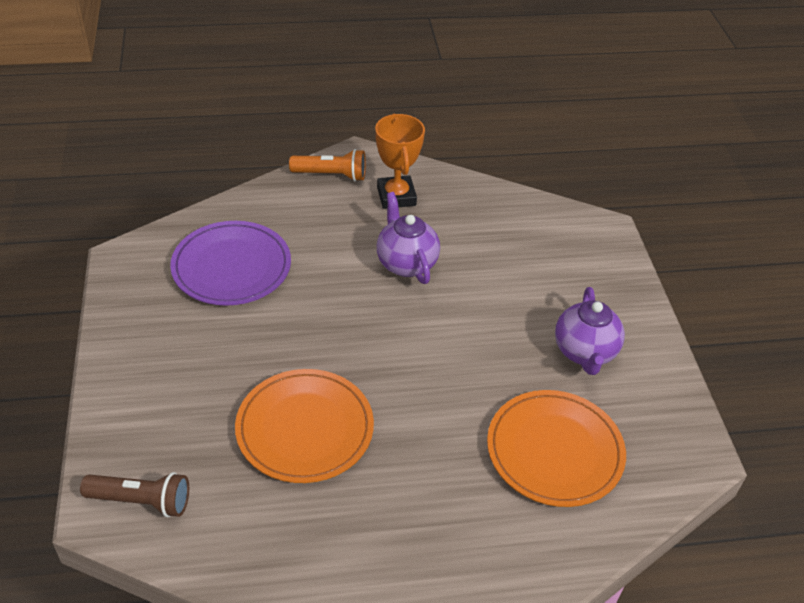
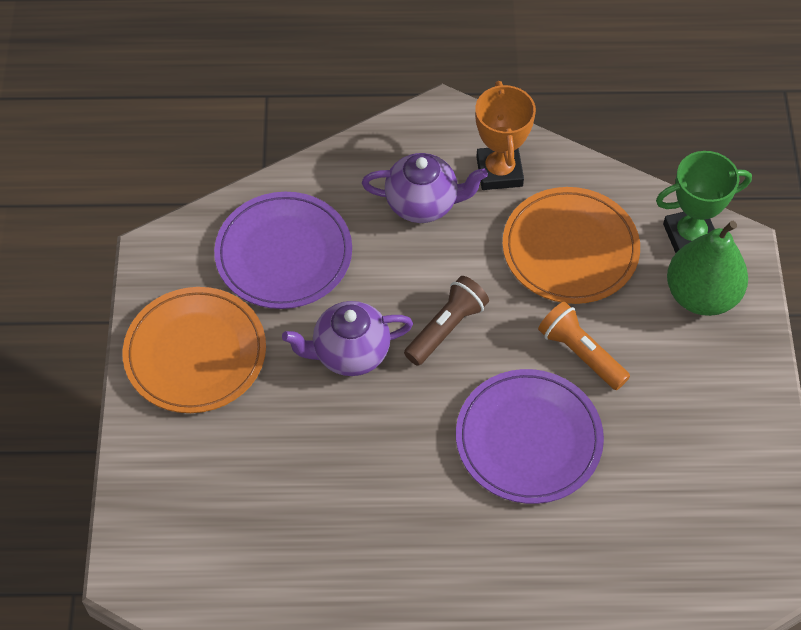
green pear: none = 0 -> [667,221,748,316] = 1
green trophy: none = 0 -> [656,151,752,253] = 1
purple plate: [170,221,291,306] = 1 -> [214,192,352,309] [456,369,604,504] = 2

